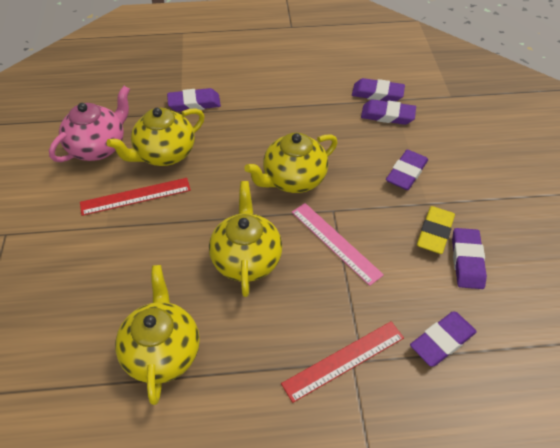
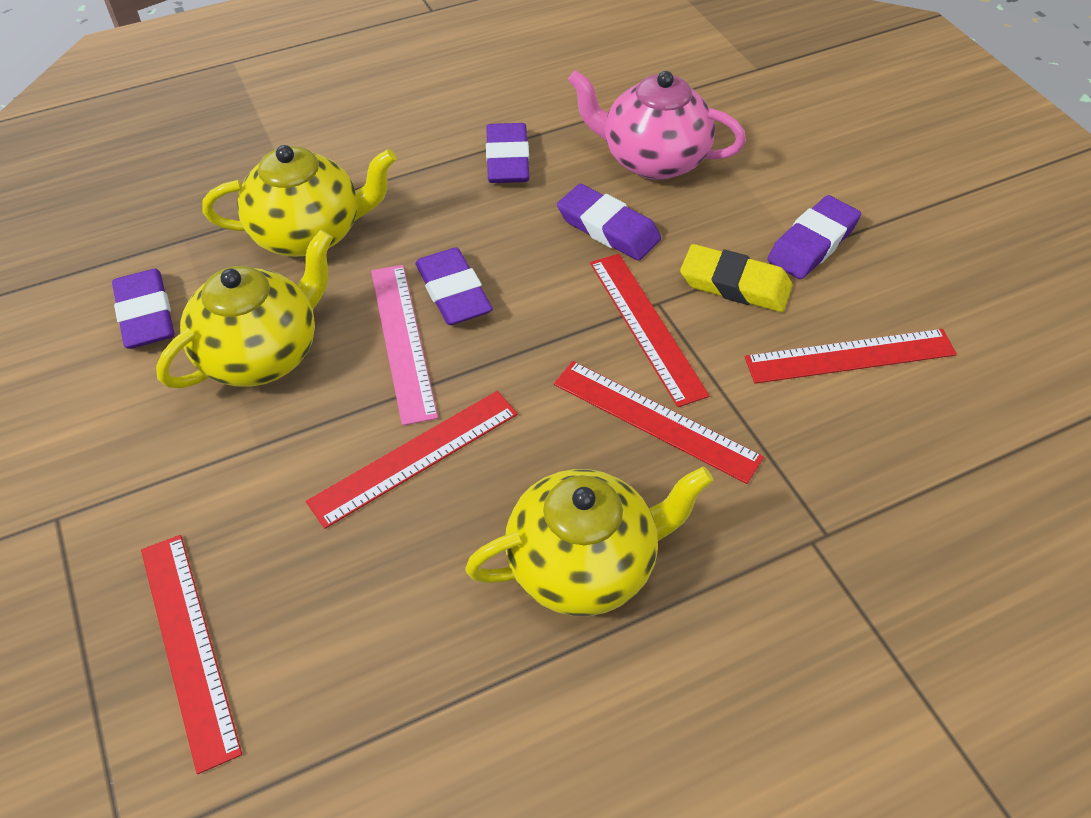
purple eraser: [167,88,221,112] [352,78,405,102] [361,99,416,125] [386,150,428,190] [410,311,477,367] [452,228,487,289] = 6 -> [112,269,175,349] [415,247,493,325] [486,123,529,183] [557,184,661,261] [767,195,861,279] = 5
red ruler: [80,178,191,216] [281,321,404,403] = 2 -> [141,535,242,774] [306,391,518,529] [554,361,764,484] [590,254,710,407] [745,329,957,384] = 5
yellow teapot: [107,108,205,166] [115,265,200,405] [209,181,282,297] [244,133,338,193] = 4 -> [156,230,333,388] [202,145,397,257] [465,467,714,616] = 3

